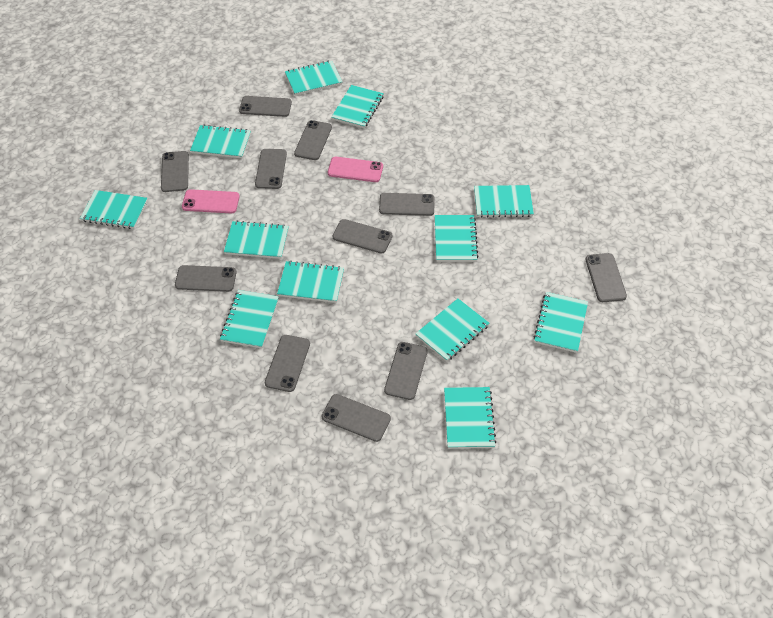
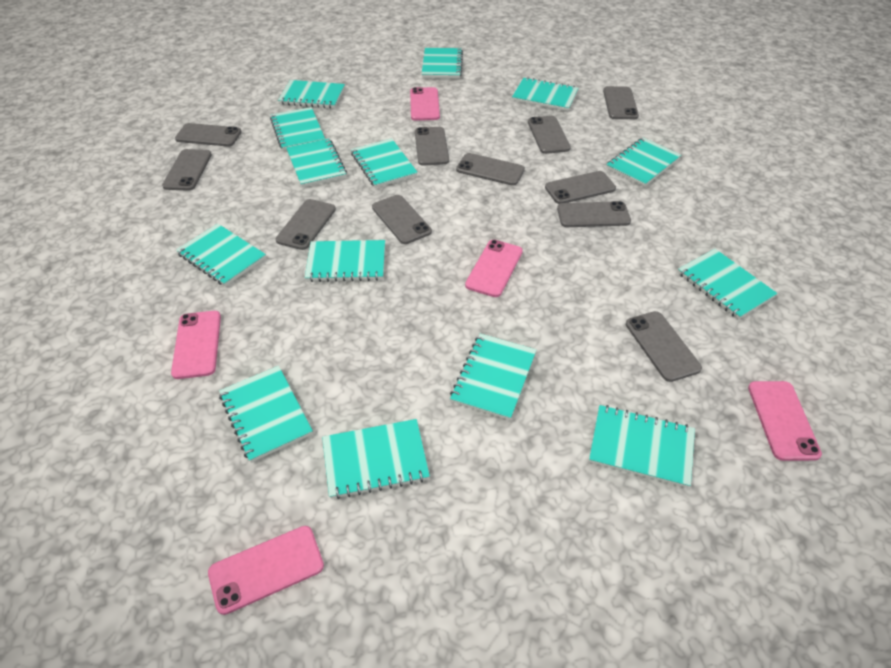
pink phone: [182,189,240,213] [328,157,383,182] = 2 -> [171,311,221,379] [208,526,324,615] [410,87,440,121] [465,240,523,297] [748,381,822,461] = 5
turquoise notebook: [80,190,148,229] [190,125,251,158] [220,290,279,348] [224,221,289,259] [277,261,344,303] [285,61,343,96] [331,85,384,128] [415,298,489,362] [435,215,479,262] [444,387,496,449] [474,185,534,218] [533,292,588,353] = 12 -> [176,224,266,286] [219,366,313,463] [270,107,325,151] [278,80,345,108] [286,139,347,187] [305,240,385,282] [322,419,430,499] [351,138,418,188] [422,48,463,78] [450,334,536,420] [512,77,578,111] [589,405,695,488] [606,138,681,187] [678,249,778,320] = 14

